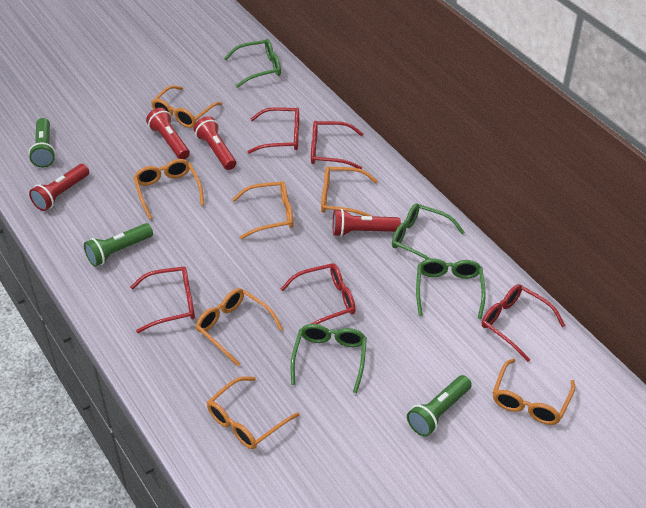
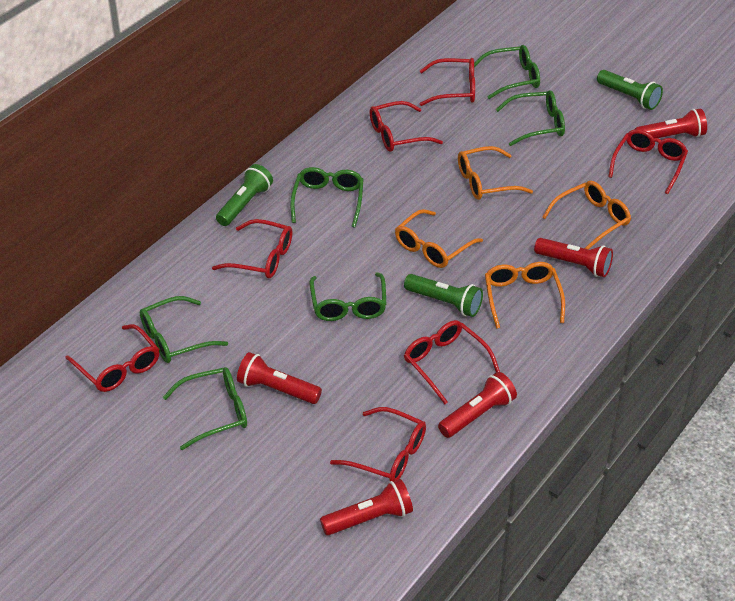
green glasses: [224,39,281,88] [291,324,367,393] [392,203,465,260] [416,258,486,319] = 4 -> [140,296,228,363] [163,367,247,450] [290,167,364,228] [310,272,387,321] [474,45,540,99] [496,90,565,146] = 6
orange glasses: [133,159,204,219] [151,85,222,128] [196,288,283,366] [207,376,300,449] [232,181,294,239] [321,166,378,216] [493,359,575,425] = 7 -> [395,209,483,268] [458,146,533,200] [485,262,565,329] [542,181,631,249] = 4
red flashlight: [29,164,89,211] [146,108,190,159] [193,116,236,170] [333,209,401,237] = 4 -> [237,352,322,404] [320,479,413,535] [438,372,517,438] [534,238,613,277] [635,108,707,138] = 5
red glasses: [130,267,195,333] [247,107,299,154] [281,263,356,324] [311,121,363,169] [482,284,565,362] = 5 -> [65,324,159,392] [212,219,292,278] [330,407,426,482] [370,101,443,152] [404,320,500,404] [420,58,475,106] [608,129,688,194] = 7

